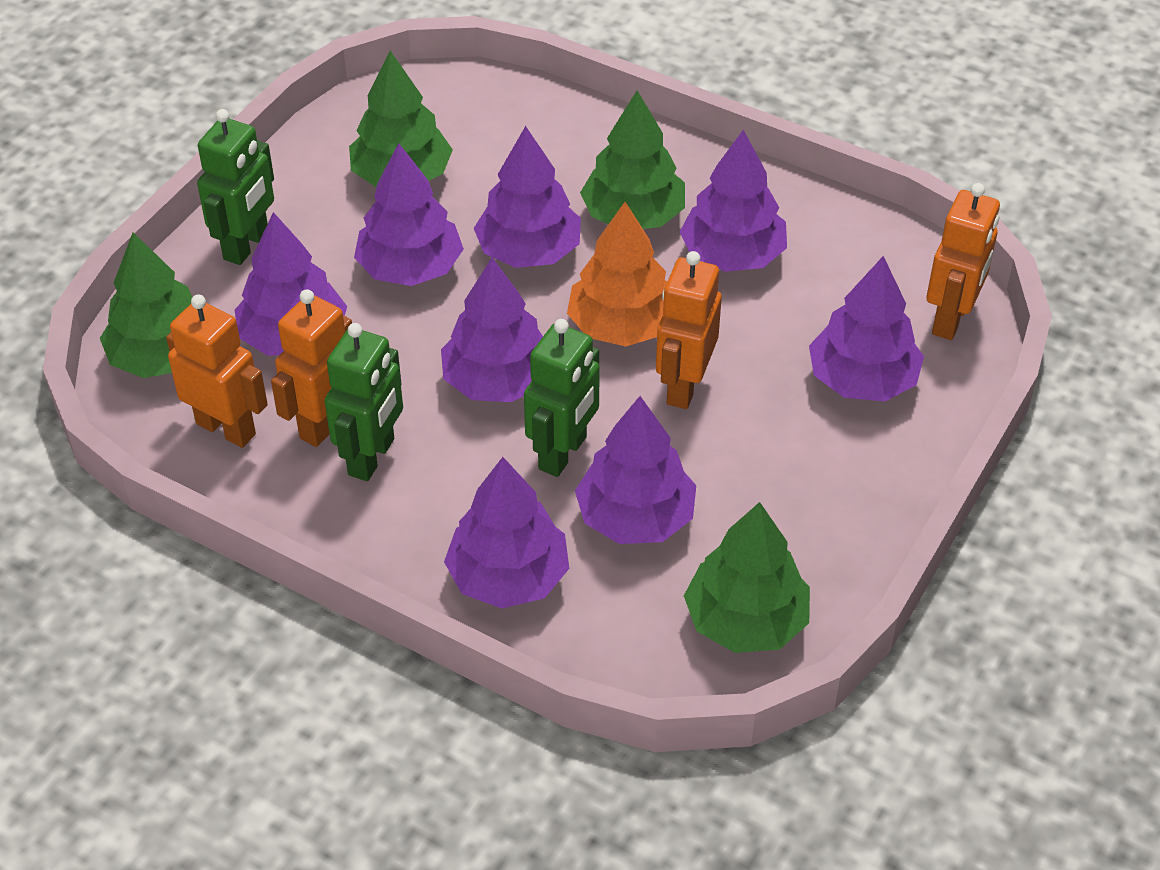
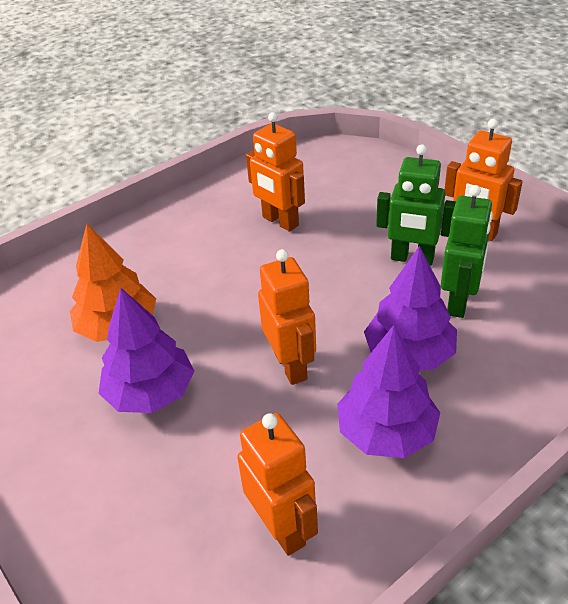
green robot: [197,109,274,265] [325,323,403,481] [524,319,600,477] = 3 -> [376,144,456,266] [441,185,493,318] = 2
green tree: [100,233,192,378] [349,51,453,187] [580,90,685,229] [684,502,810,653] = 4 -> none = 0
purple tree: [235,212,347,356] [354,143,464,286] [441,258,543,402] [444,457,569,608] [474,126,581,268] [575,396,696,544] [680,130,787,272] [809,256,924,401] = 8 -> [98,288,194,413] [337,325,440,458] [364,246,457,370] = 3

